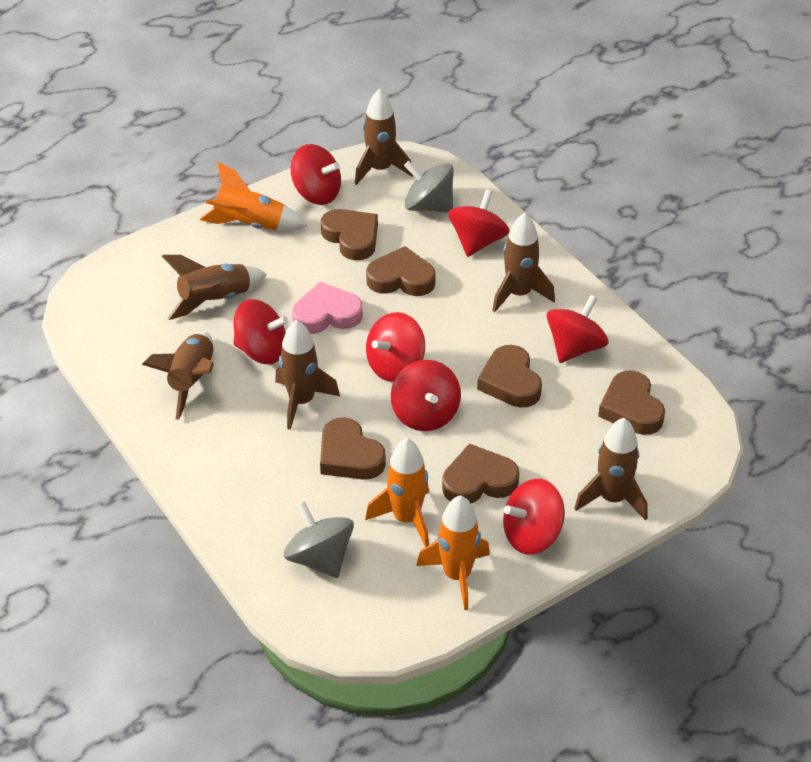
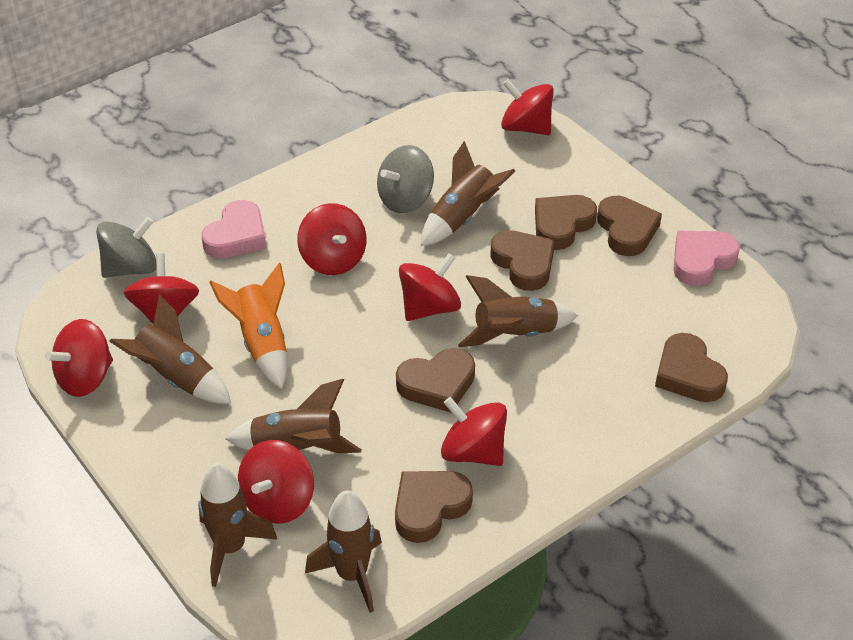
orange rocket: [200,162,307,230] [365,438,429,547] [416,495,490,611] = 3 -> [209,263,287,389] = 1
pink heart: [292,282,363,334] = 1 -> [202,200,266,259] [673,231,740,286] = 2

